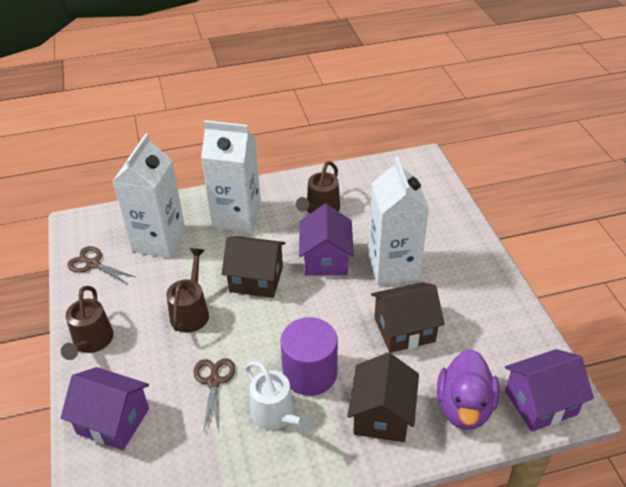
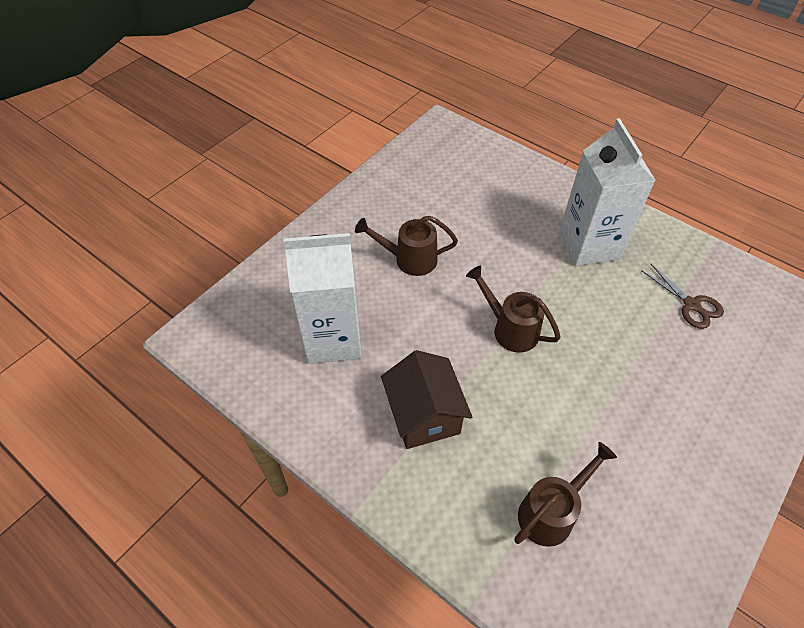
brown house: [222,236,285,298] [347,353,419,442] [371,282,445,353] = 3 -> [381,350,472,449] = 1
brown scissors: [67,246,135,284] [194,358,235,430] = 2 -> [641,263,724,329] = 1
purple cylinder: [281,317,338,396] = 1 -> none = 0
purple duck: [437,349,500,430] = 1 -> none = 0
purple house: [61,367,149,450] [299,204,354,276] [505,349,594,431] = 3 -> none = 0
white carton: [112,133,186,258] [201,120,261,233] [368,157,429,285] = 3 -> [283,233,362,364] [559,118,656,266] = 2
white watering can: [245,361,315,433] = 1 -> none = 0

